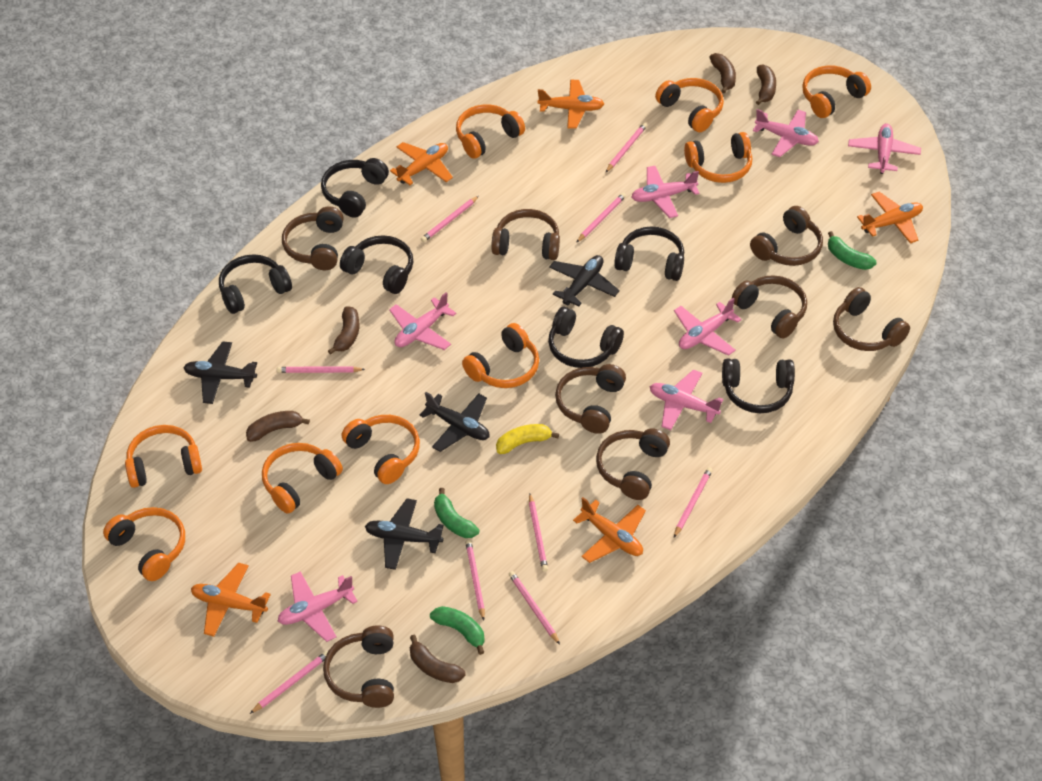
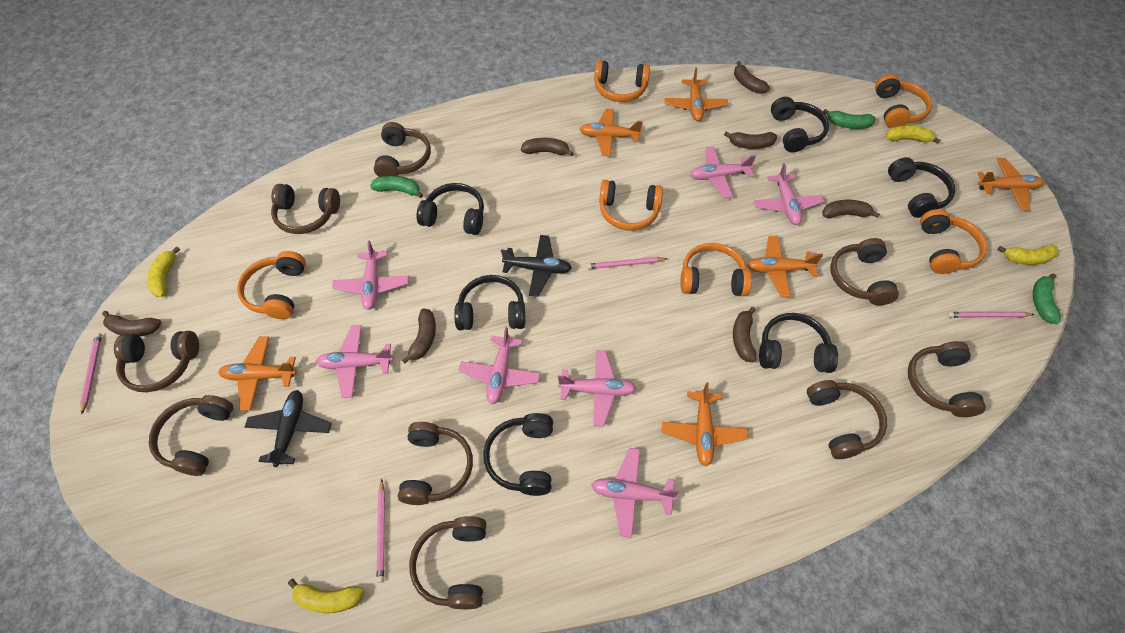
black plane: [183,341,257,404] [365,498,444,570] [419,392,489,452] [549,255,620,307] = 4 -> [245,390,332,467] [501,235,572,297] = 2
brown banana: [246,411,310,442] [328,306,359,355] [410,635,466,683] [709,53,736,93] [756,64,776,105] = 5 -> [102,311,162,336] [402,309,436,364] [521,138,574,157] [724,131,777,149] [733,307,756,363] [734,61,770,94] [822,200,880,219] = 7
brown headphones: [282,206,344,270] [323,625,394,708] [491,209,560,260] [555,364,626,434] [596,429,670,500] [732,275,807,338] [750,206,823,266] [833,287,910,351] = 8 -> [114,331,199,392] [149,395,233,476] [271,184,340,234] [374,122,431,177] [398,422,473,505] [409,516,486,609] [807,380,887,459] [830,238,899,305] [908,341,986,417] = 9
orange headphones: [103,507,185,581] [125,425,202,488] [262,443,343,514] [342,415,420,484] [456,104,525,159] [462,323,539,388] [655,78,724,132] [684,132,752,183] [802,66,871,118] = 9 -> [237,251,306,319] [594,60,650,102] [599,180,663,231] [680,243,752,296] [875,74,933,128] [920,209,987,274] = 6
orange plane: [191,563,271,637] [390,142,453,185] [538,80,604,129] [573,497,646,563] [857,192,923,244] = 5 -> [218,337,297,411] [580,109,643,156] [662,382,748,467] [664,68,728,121] [747,236,823,297] [978,158,1044,211] = 6
pink pencil: [250,651,328,714] [277,366,365,373] [421,196,479,242] [465,539,485,621] [509,571,560,645] [529,494,548,572] [576,193,626,243] [606,123,647,172] [674,467,713,538] = 9 -> [80,333,102,414] [377,479,385,583] [587,257,668,269] [948,311,1035,318] = 4
yellow banana: [496,424,559,454] = 1 -> [147,246,180,297] [288,579,364,613] [886,125,940,144] [997,244,1059,265] = 4

